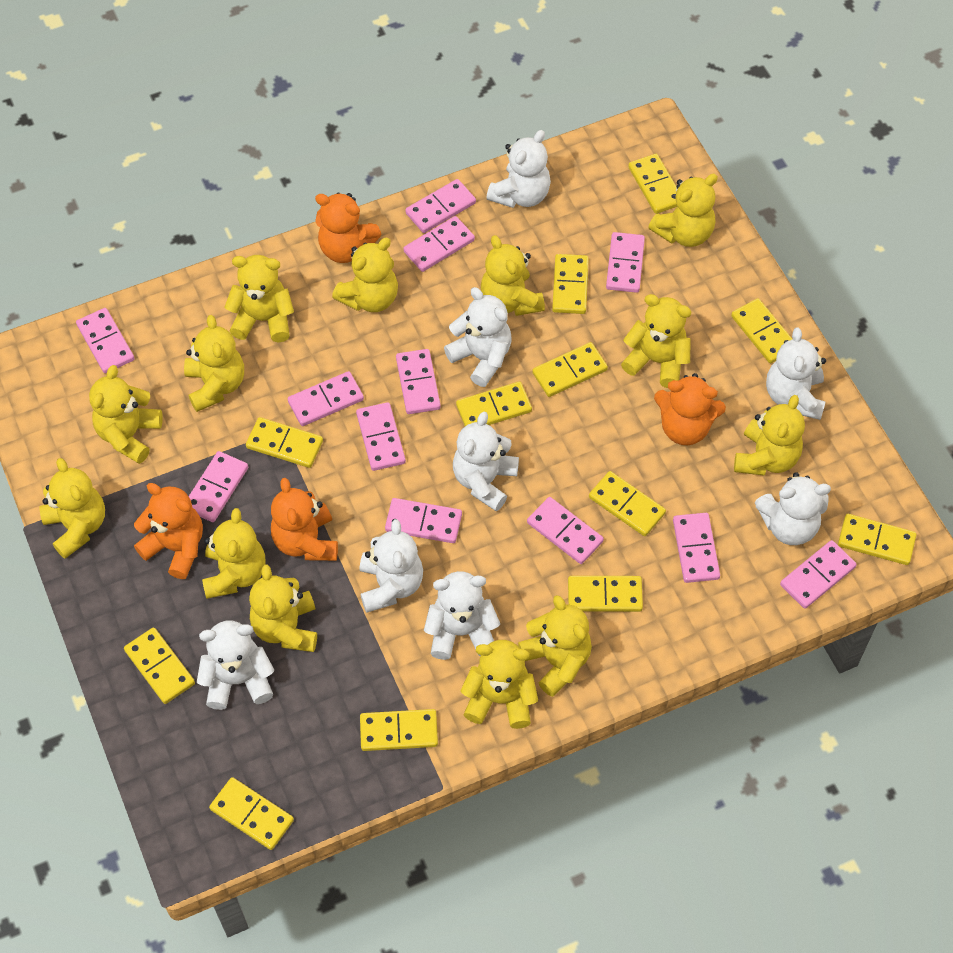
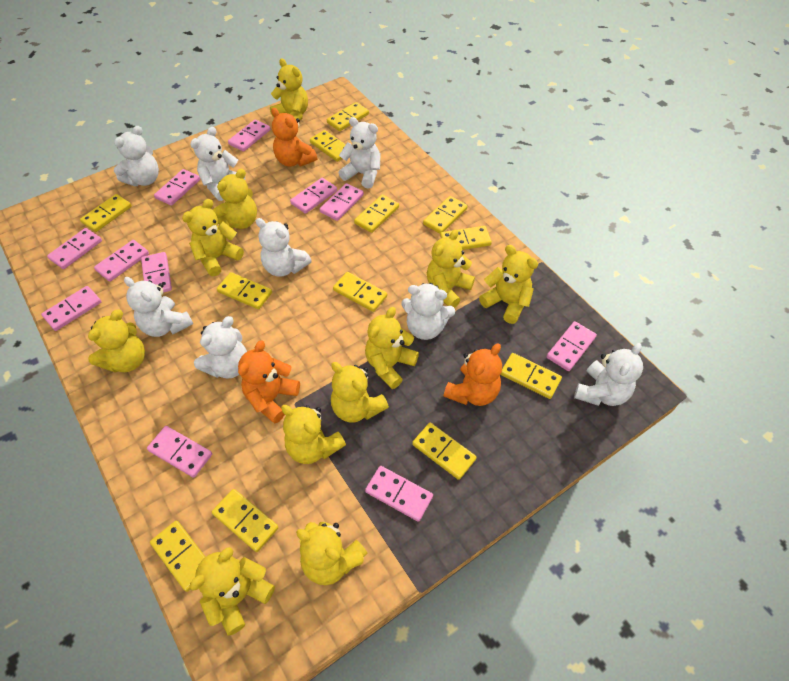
orange teddy bear: [134,483,203,579] [271,478,338,561] [315,193,382,263] [654,373,726,445] = 4 -> [238,341,300,423] [271,108,317,167] [443,343,502,406] = 3
pink domino: [76,308,135,373] [189,451,248,522] [288,371,364,426] [356,402,406,471] [385,498,462,543] [396,349,441,414] [403,216,475,272] [405,179,476,233] [527,497,604,564] [606,232,645,293] [673,513,720,583] [780,540,857,609] = 12 -> [41,286,101,331] [47,228,102,269] [94,240,149,282] [141,252,172,293] [147,426,212,478] [154,169,200,206] [228,119,270,152] [290,178,337,214] [320,183,364,221] [365,466,433,522] [546,321,597,371] = 11
yellow teddy bear: [39,458,105,559] [89,365,163,464] [184,315,244,412] [202,508,266,599] [224,255,294,342] [249,564,317,652] [332,238,398,312] [460,640,538,729] [481,235,545,316] [518,595,592,697] [621,294,692,388] [648,174,718,247] [734,395,805,476] = 13 -> [88,309,145,373] [182,199,244,276] [189,547,275,636] [213,169,257,229] [270,58,308,120] [281,405,346,464] [296,522,368,585] [331,362,389,423] [365,307,419,389] [427,230,475,308] [479,245,538,324] = 11

